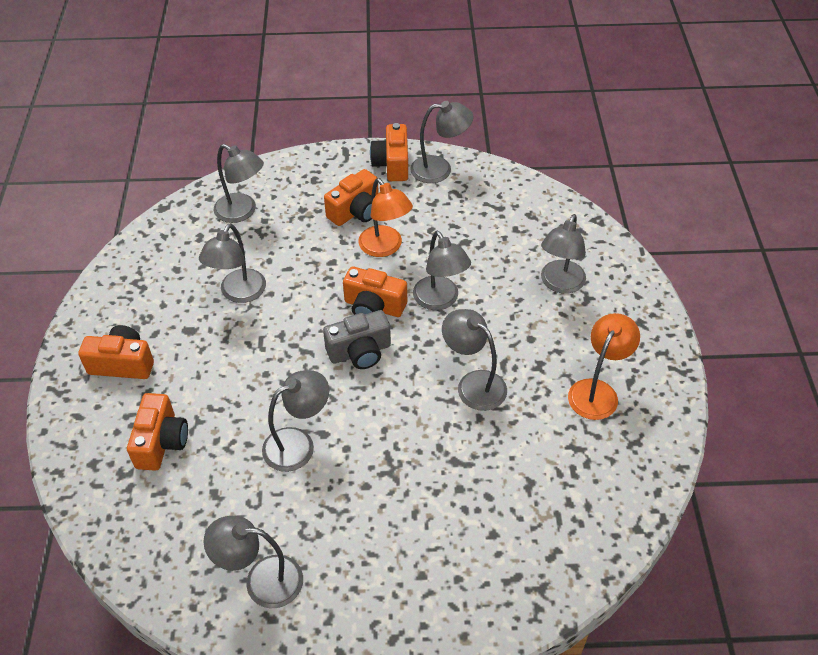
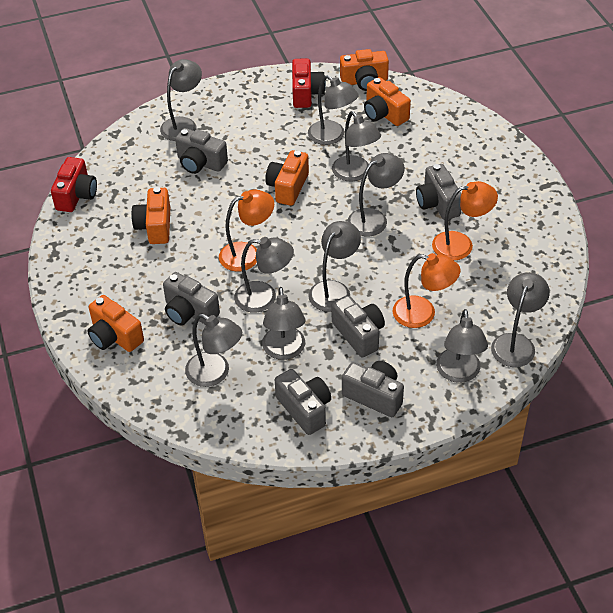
grey camera: [323,310,391,369] = 1 -> [163,272,220,325] [175,128,228,174] [275,369,331,435] [332,295,385,358] [342,361,404,417] [416,164,461,220] = 6
grey lamp: [199,223,266,303] [204,516,303,608] [214,144,264,223] [262,370,329,472] [410,101,473,183] [413,231,471,310] [442,309,507,411] [541,214,586,294] = 8 -> [160,59,202,141] [185,314,242,387] [234,237,294,313] [262,287,306,360] [308,75,359,145] [308,221,361,312] [332,111,381,182] [348,153,405,236] [436,309,488,383] [491,272,550,367] = 10
orange lamp: [358,178,413,257] [568,313,640,420] = 2 -> [219,190,274,272] [392,253,461,328] [432,181,498,260] = 3
red camera: none = 0 -> [51,157,97,212] [292,58,326,108] = 2

